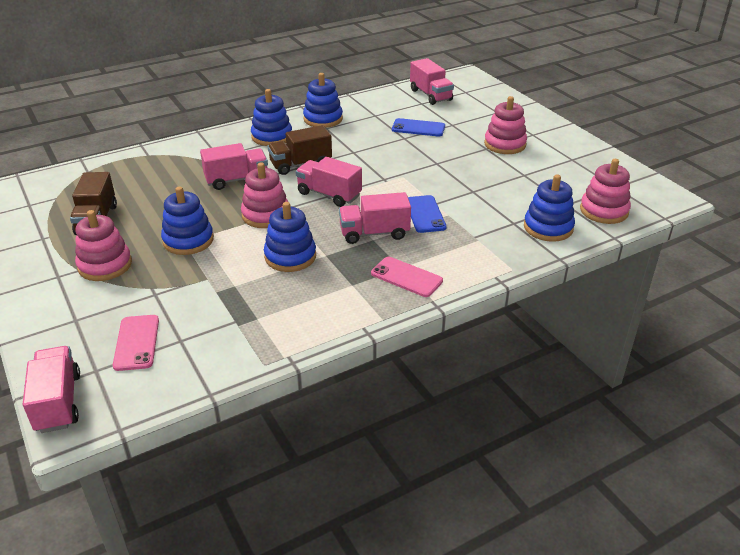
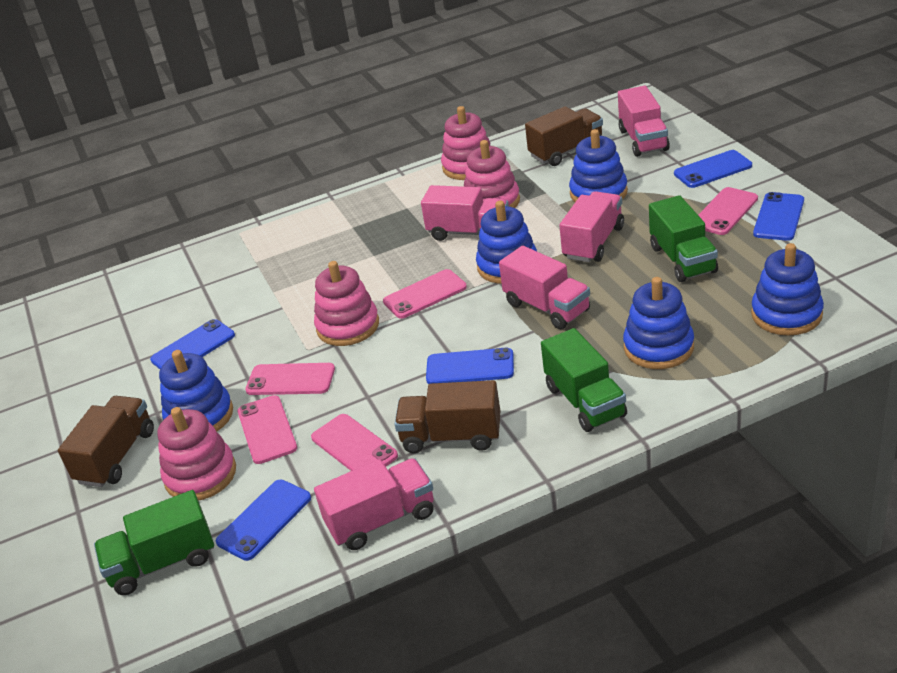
blue phone: [392,118,445,137] [408,195,447,233] = 2 -> [150,319,235,369] [216,479,311,561] [426,348,514,384] [674,150,752,188] [753,192,804,241] = 5
brown truck: [70,172,117,235] [268,125,332,175] = 2 -> [58,396,154,487] [394,380,500,453] [525,106,603,166] = 3
green truck: none = 0 -> [94,490,214,595] [541,328,627,432] [649,195,718,282] = 3
pink phone: [113,315,159,371] [371,257,443,297] = 2 -> [238,395,297,464] [245,363,335,395] [311,414,398,471] [383,269,467,319] [698,187,758,235] = 5

